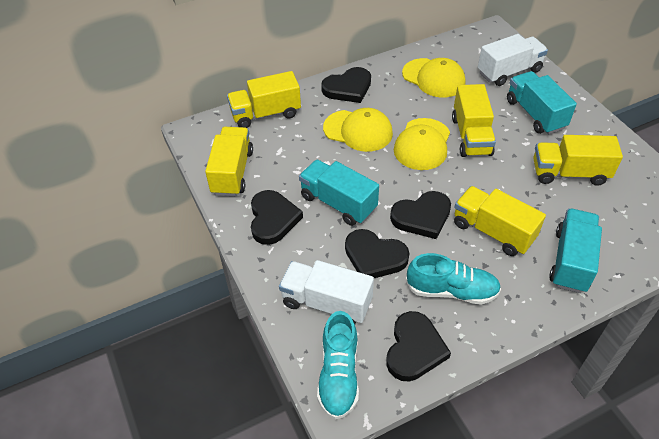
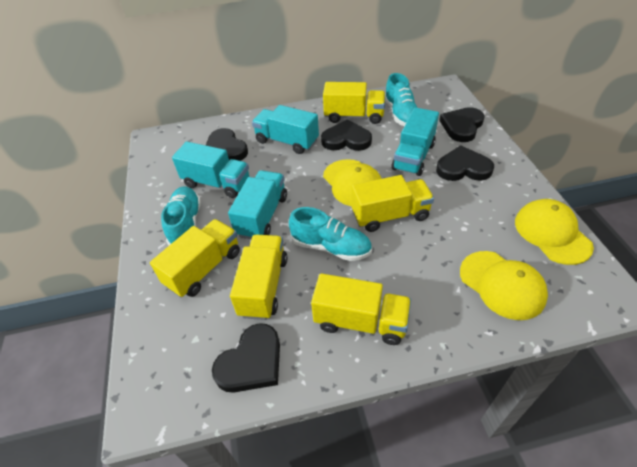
turquoise shoe: [317,311,359,420] [406,253,501,305] = 2 -> [161,187,201,245] [289,207,372,261] [385,73,418,126] = 3
turquoise truck: [299,160,379,226] [507,71,577,134] [549,208,602,293] = 3 -> [172,142,249,198] [228,170,287,239] [252,105,319,154] [391,107,439,176] = 4
white truck: [279,260,374,324] [478,34,548,86] = 2 -> none = 0

